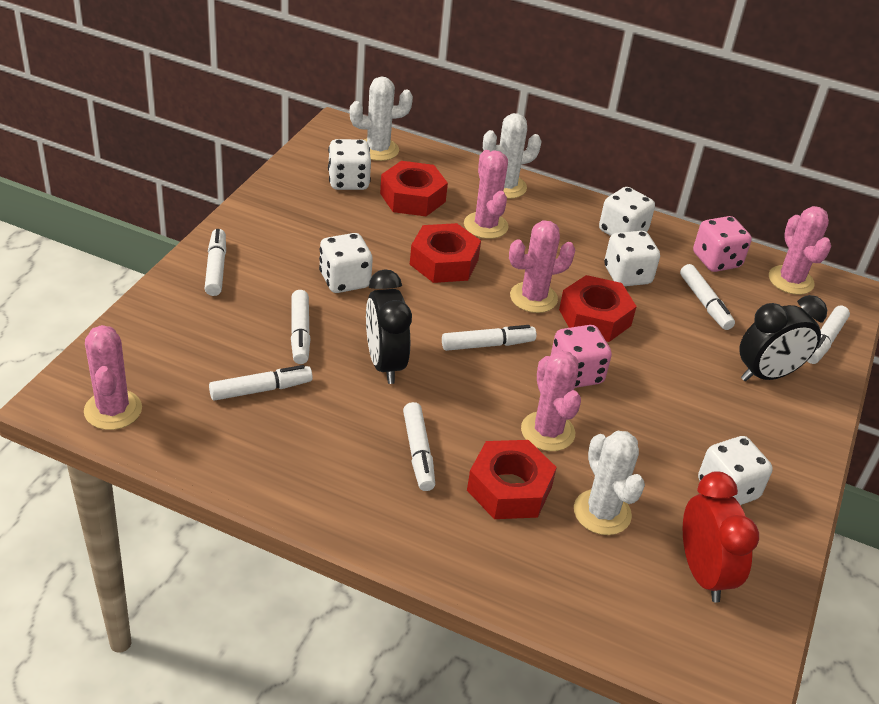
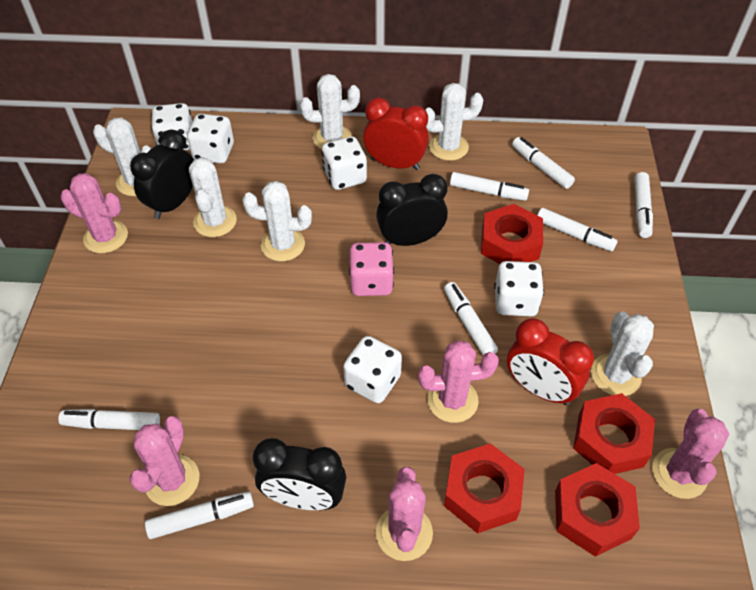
black clock: [366,269,412,384] [739,295,827,381] = 2 -> [130,130,194,219] [253,438,346,510] [376,174,448,246] = 3
pink dice: [551,325,612,388] [693,216,752,272] = 2 -> [349,242,394,296] = 1
red clock: [683,471,759,603] = 1 -> [363,97,429,170] [507,318,594,405] = 2
white cactus: [350,77,413,161] [483,113,542,199] [574,431,645,535] = 3 -> [93,118,152,196] [189,157,237,237] [242,181,312,261] [300,74,360,149] [425,83,483,161] [591,311,654,396] = 6

